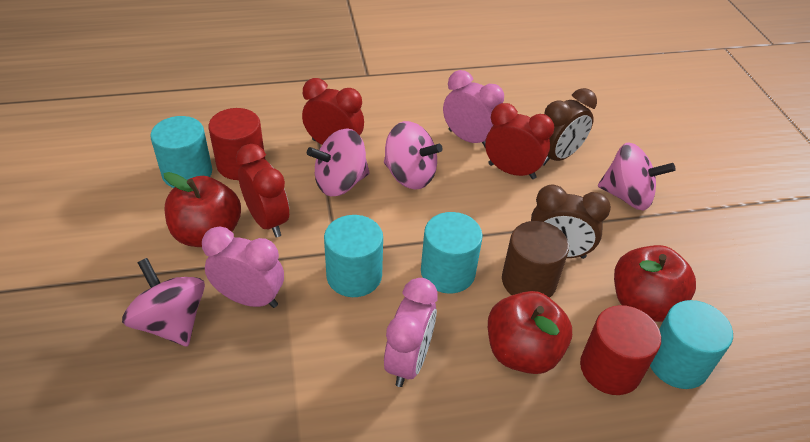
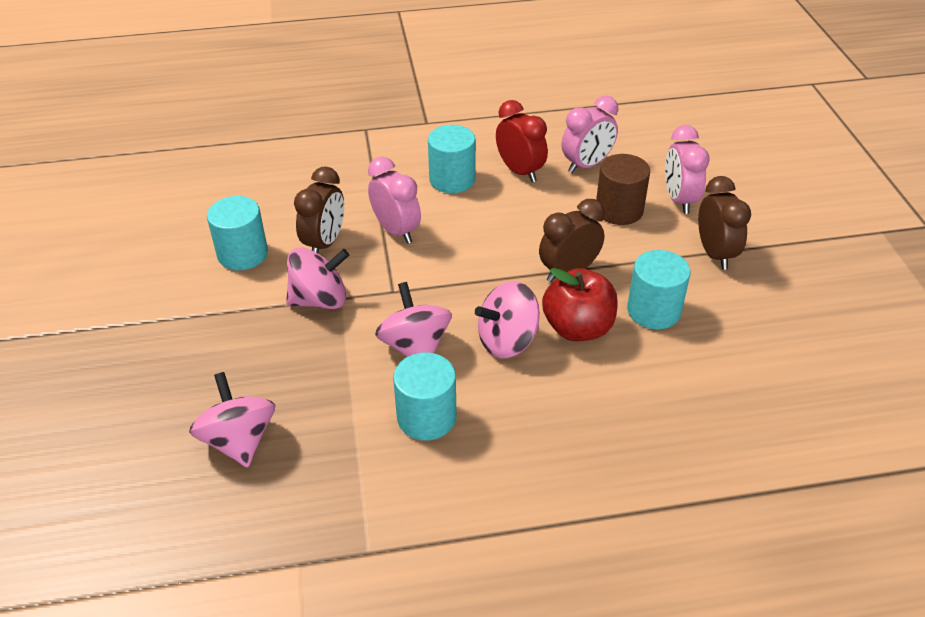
brown clock: [531,184,611,259] [543,88,597,165] = 2 -> [294,167,344,253] [539,199,605,282] [698,176,751,270] = 3
red apple: [164,172,241,247] [488,291,572,374] [614,245,696,322] = 3 -> [542,268,618,341] = 1
red clock: [236,144,289,237] [302,78,364,145] [485,103,555,179] = 3 -> [496,100,548,182] = 1
red cylinder: [208,108,265,180] [580,305,661,395] = 2 -> none = 0

